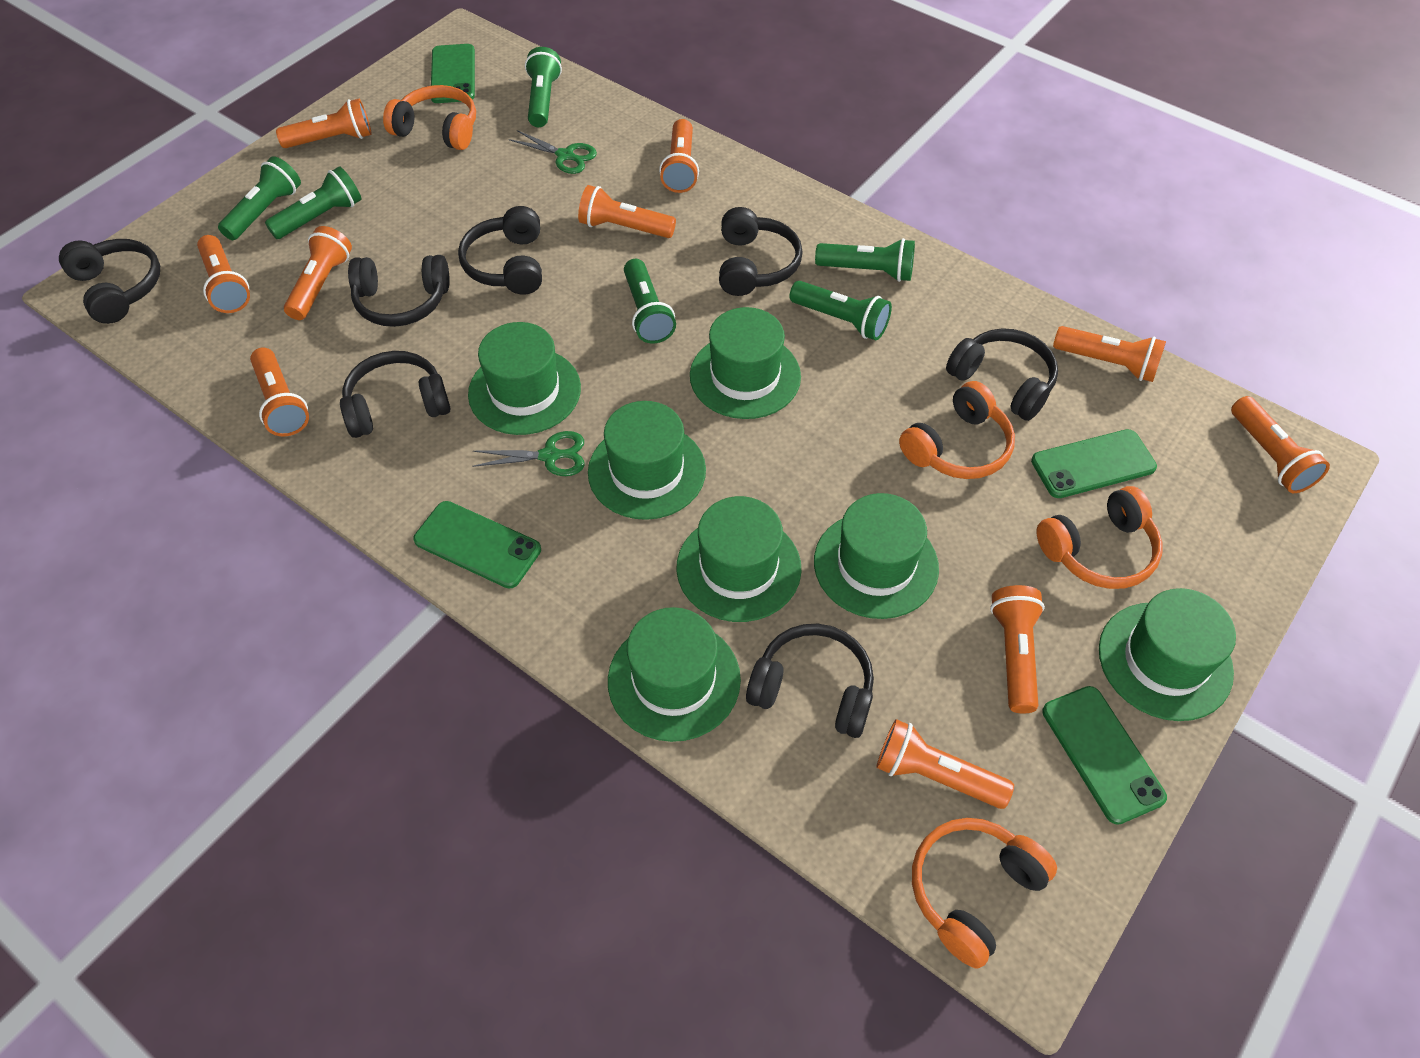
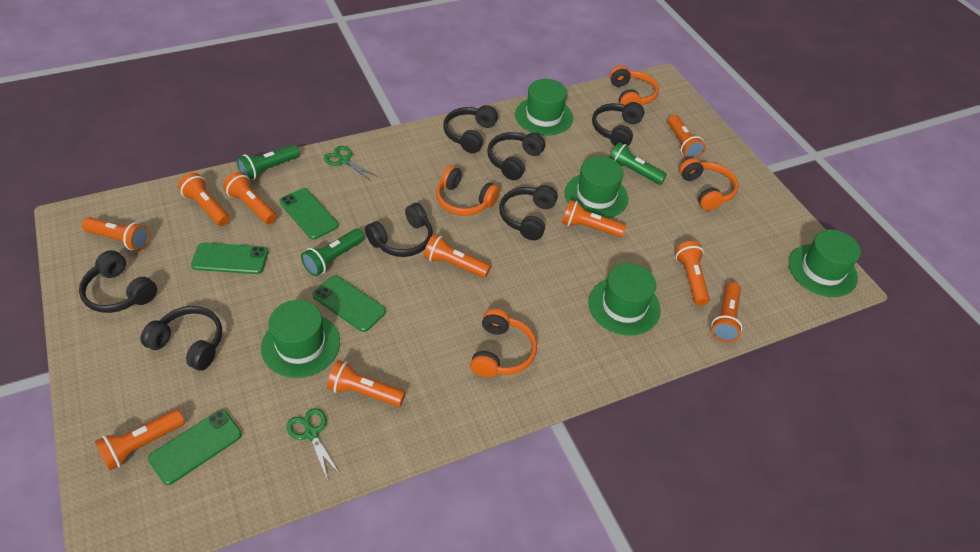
green flashlight: [218,156,301,240] [265,166,361,239] [525,47,562,127] [624,259,676,344] [789,281,892,340] [815,238,915,282] = 6 -> [237,145,300,180] [301,229,365,276] [609,142,667,185] = 3
green hat: [468,322,581,435] [588,401,706,520] [608,607,741,742] [677,496,801,622] [690,307,801,419] [814,493,939,619] [1099,588,1236,721] = 7 -> [261,300,340,378] [515,79,573,135] [565,156,628,218] [589,263,660,336] [788,230,861,297] = 5

